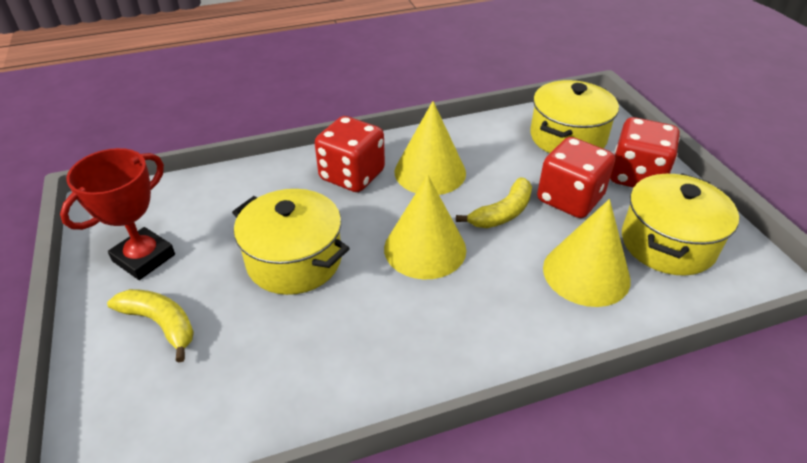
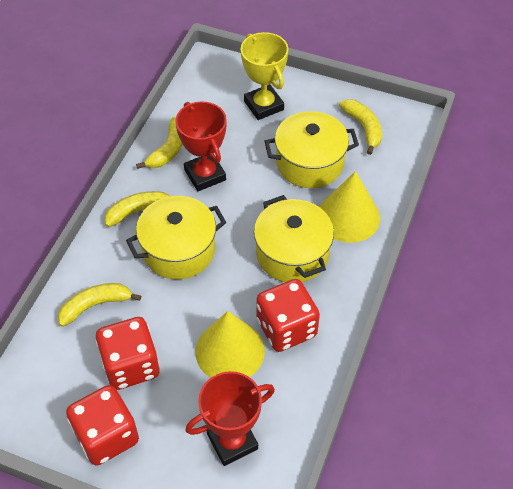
red trophy: [60,148,175,280] = 1 -> [175,101,227,191] [185,371,275,466] = 2
yellow banana: [107,289,194,362] [456,177,532,228] = 2 -> [58,283,141,327] [105,191,170,227] [136,117,183,169] [339,99,382,155] = 4
yellow cone: [384,175,466,280] [395,101,466,195] [543,199,631,307] = 3 -> [195,311,265,378] [320,171,380,243] = 2
yellow trophy: none = 0 -> [241,32,288,120] = 1

